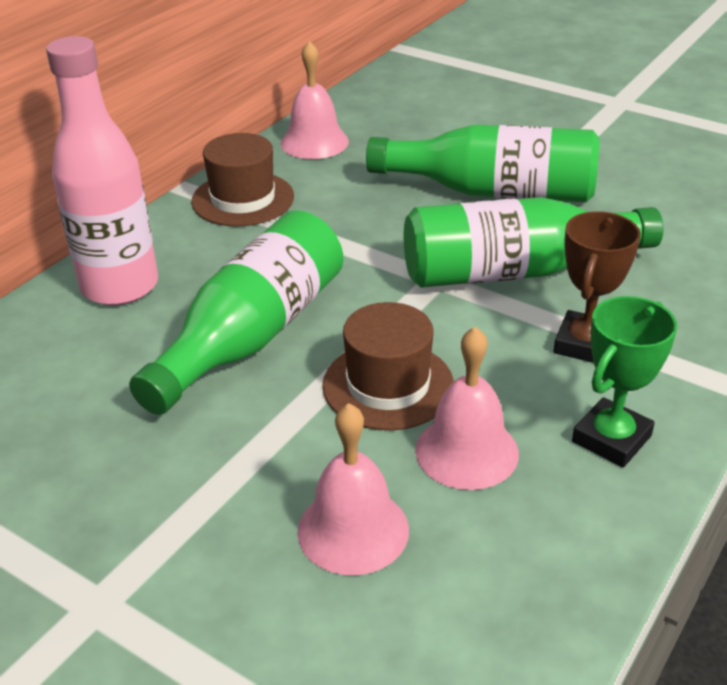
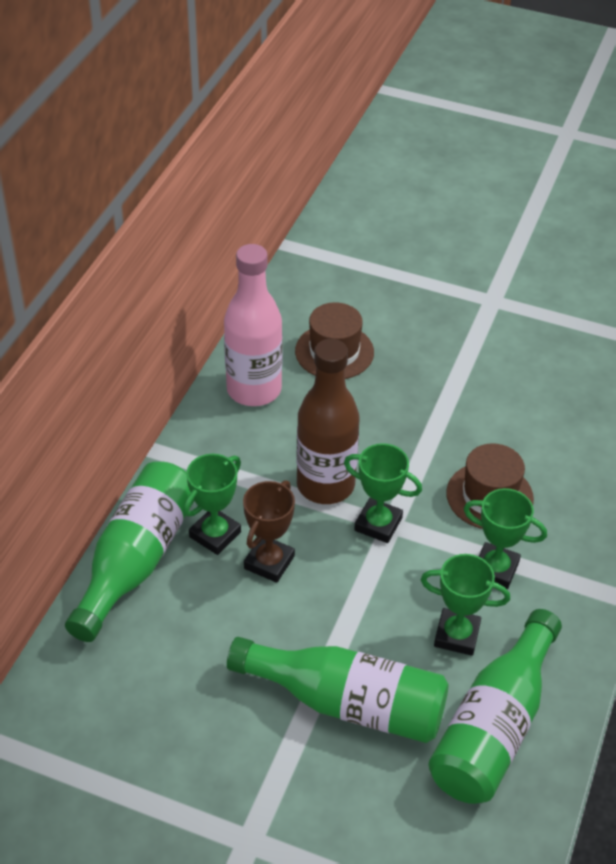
brown bottle: none = 0 -> [296,339,359,504] = 1
green trophy: [572,296,678,467] = 1 -> [184,454,241,555] [344,443,422,543] [421,554,510,656] [464,488,547,589] = 4
pink bell: [280,41,349,159] [297,403,409,575] [415,327,519,490] = 3 -> none = 0

